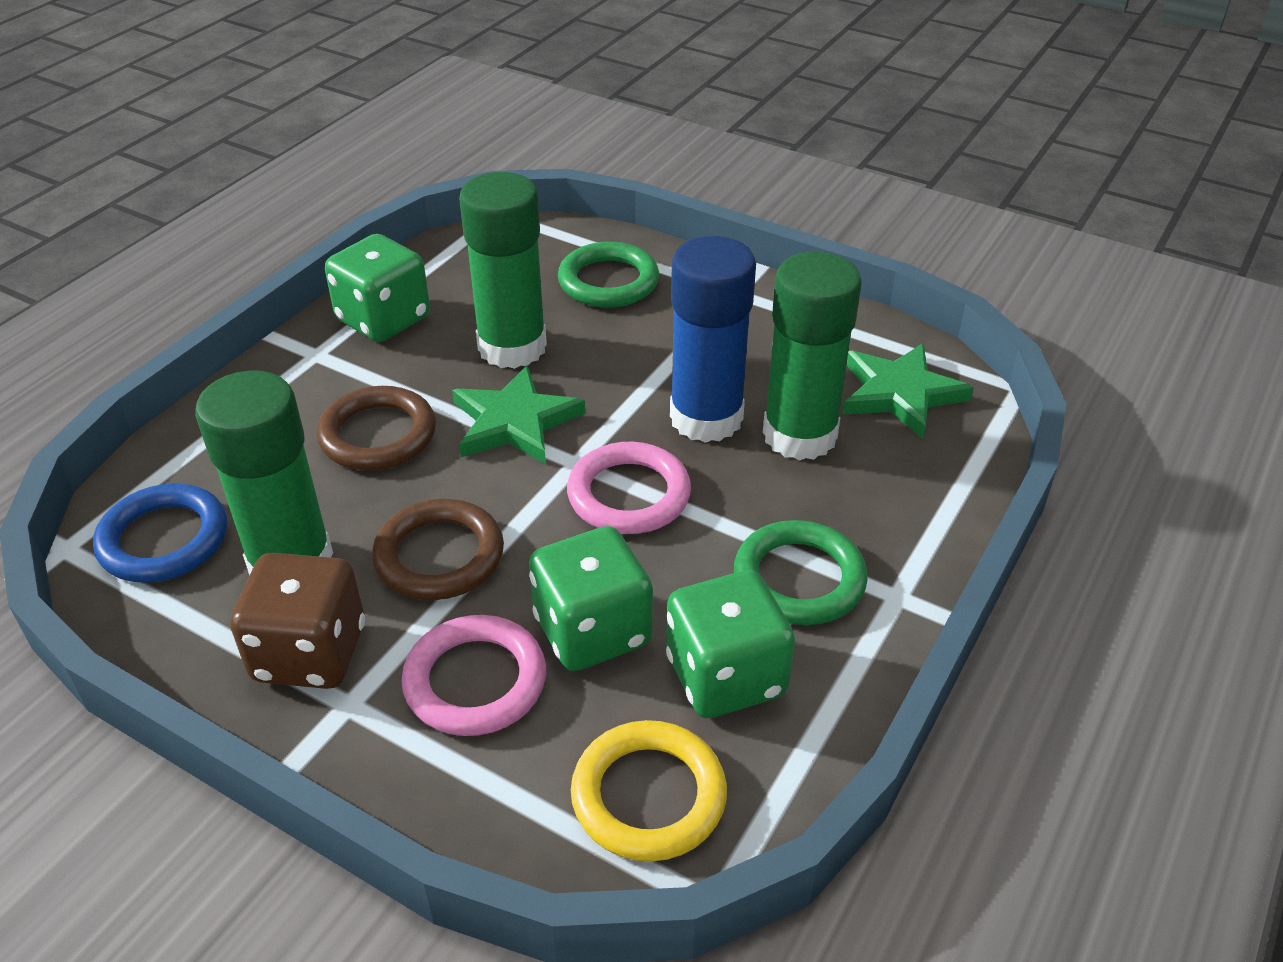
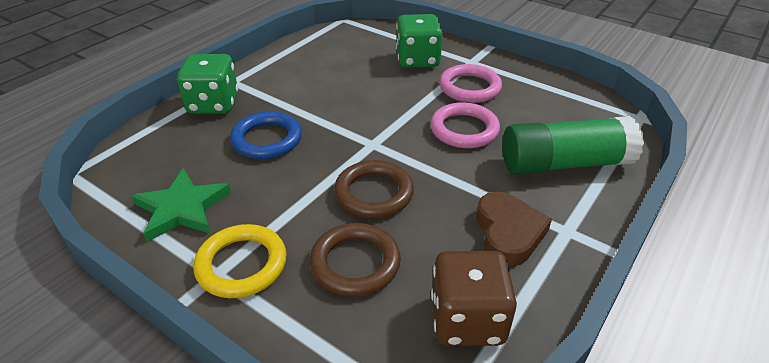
blue glue stick: [670,236,756,443] = 1 -> none = 0
brown heart: none = 0 -> [476,192,552,266] = 1
green dice: [325,234,430,342] [529,526,653,671] [666,570,795,718] = 3 -> [177,54,238,114] [396,14,443,68] = 2
green glue stick: [195,370,333,575] [459,172,547,369] [763,252,862,460] = 3 -> [502,116,644,175] = 1
green ring: [558,242,659,308] [734,520,868,625] = 2 -> none = 0
green star: [452,365,585,464] [843,343,974,439] = 2 -> [132,168,231,242] = 1

